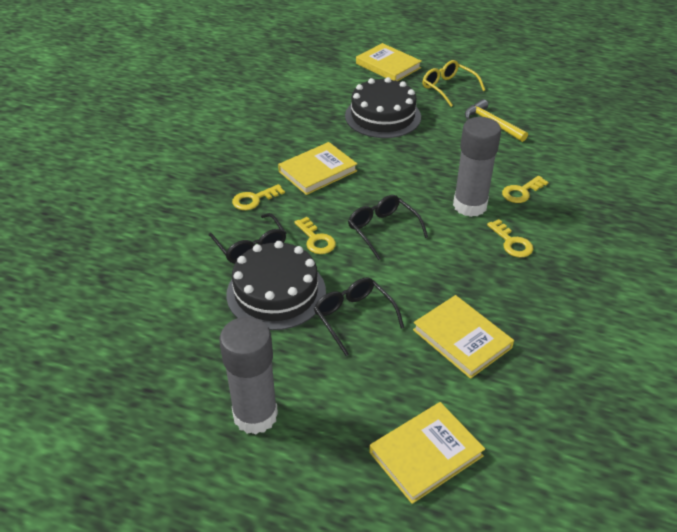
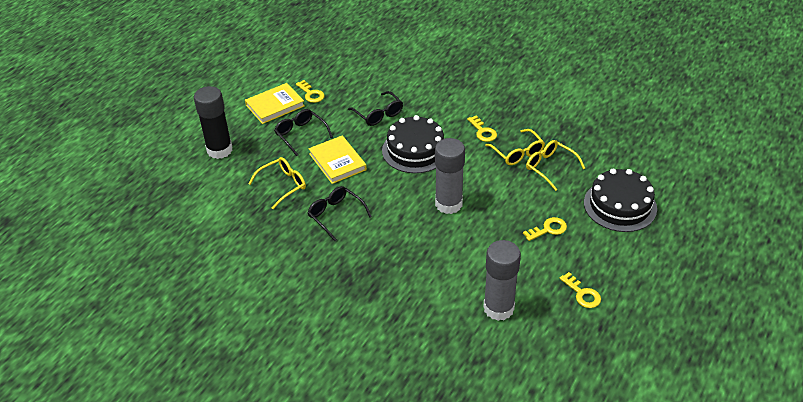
black glue stick: none = 0 -> [194,86,233,159] = 1
yellow book: [278,142,357,195] [356,43,422,81] [369,402,485,504] [413,295,514,379] = 4 -> [245,83,305,124] [309,135,367,184] = 2
yellow glasses: [422,60,485,107] = 1 -> [248,157,306,209] [485,129,545,165] [526,140,585,191] = 3
yellow hammer: [465,99,528,142] = 1 -> none = 0

